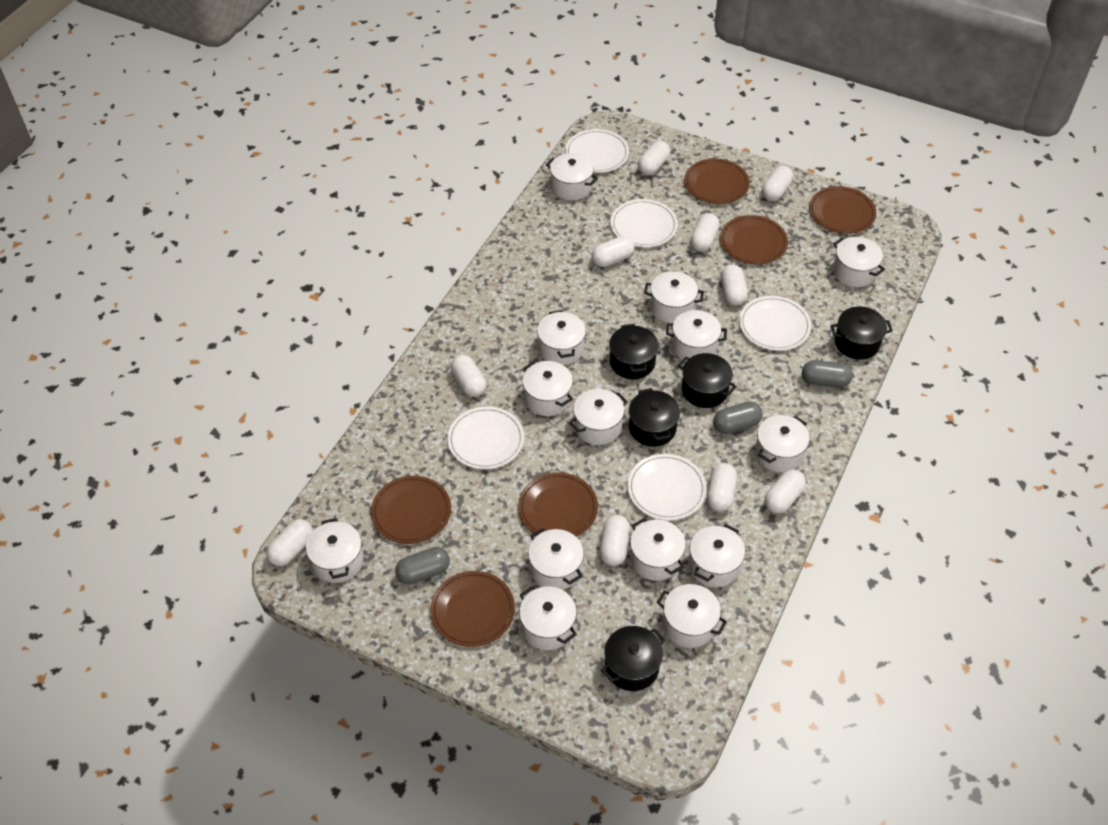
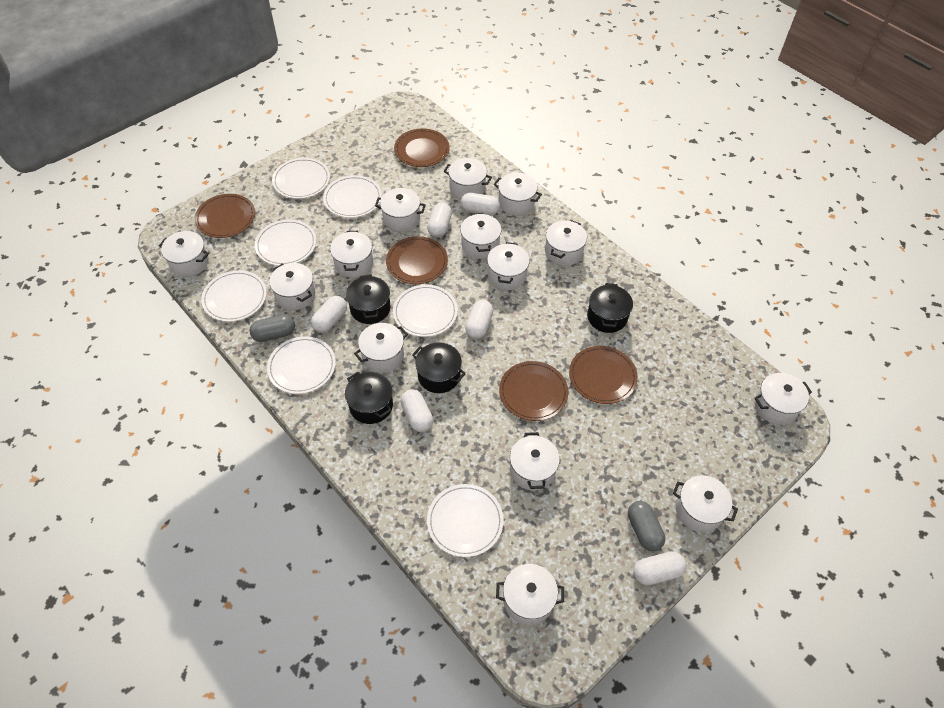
black pot: [601,626,666,691] [609,324,659,380] [629,388,680,447] [678,353,737,408] [831,307,893,360] = 5 -> [345,372,393,424] [346,274,391,324] [412,342,466,393] [587,283,633,333] = 4
brown plate: [371,476,451,544] [430,571,515,647] [518,473,598,537] [684,158,750,204] [720,215,788,265] [809,186,876,234] = 6 -> [195,194,255,238] [386,236,448,284] [394,129,450,167] [499,361,568,421] [569,346,638,404] = 5
grey capsule: [395,547,450,584] [713,401,763,434] [802,360,853,387] = 3 -> [249,314,295,342] [628,501,665,551] = 2
white capsule: [266,519,313,566] [451,355,486,397] [592,236,635,267] [600,515,630,566] [638,141,670,175] [690,213,720,252] [707,463,737,512] [721,264,748,306] [762,166,793,201] [764,469,806,514] = 10 -> [311,296,347,333] [401,389,433,432] [428,203,452,238] [461,193,500,215] [465,300,493,339] [633,551,686,586] = 6
white plate: [447,406,524,470] [565,129,629,173] [611,199,678,247] [627,454,707,521] [739,296,811,351] = 5 -> [201,270,267,322] [255,219,316,266] [267,336,336,394] [272,158,330,199] [323,175,382,218] [393,285,458,337] [427,484,504,557] = 7

